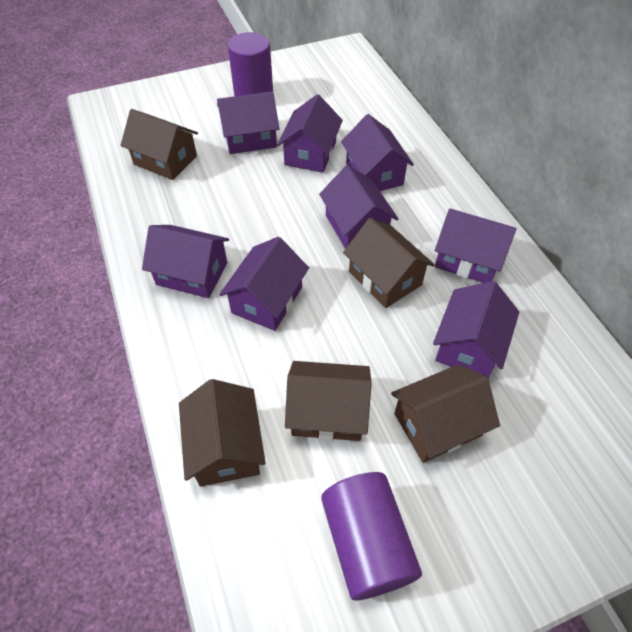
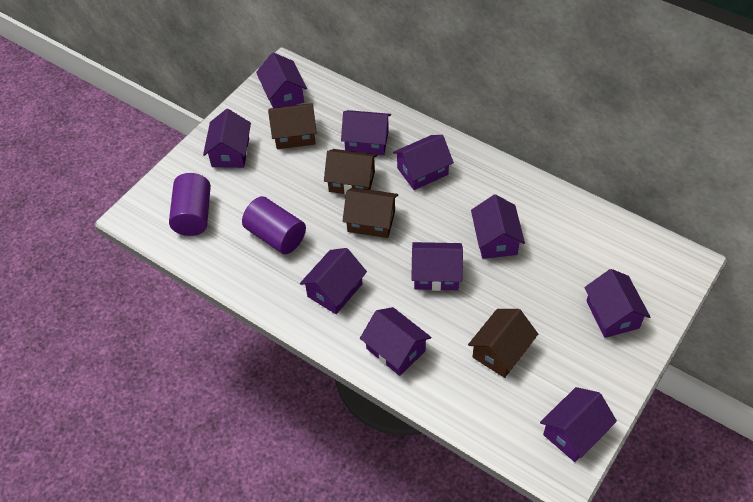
brown house: [120,109,198,180] [179,379,266,487] [285,361,372,441] [343,218,435,308] [391,364,500,463] = 5 -> [268,103,317,149] [324,149,378,195] [343,187,398,238] [468,309,538,378] = 4
purple house: [142,225,229,298] [217,91,280,154] [219,237,309,331] [277,94,343,173] [319,165,398,249] [341,114,414,191] [433,281,519,378] [435,208,516,283] = 8 -> [203,109,251,168] [256,53,307,108] [300,248,367,314] [341,110,391,155] [360,307,431,376] [393,135,454,190] [411,242,463,291] [471,194,525,259] [540,387,617,462] [584,269,651,338] = 10

